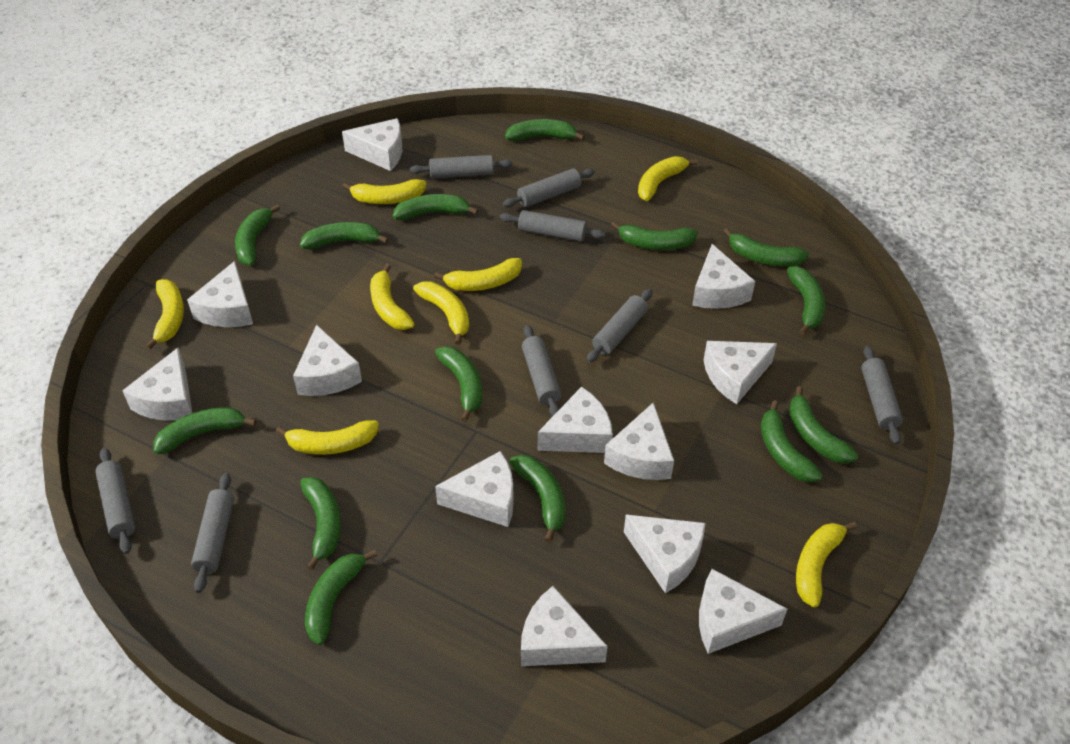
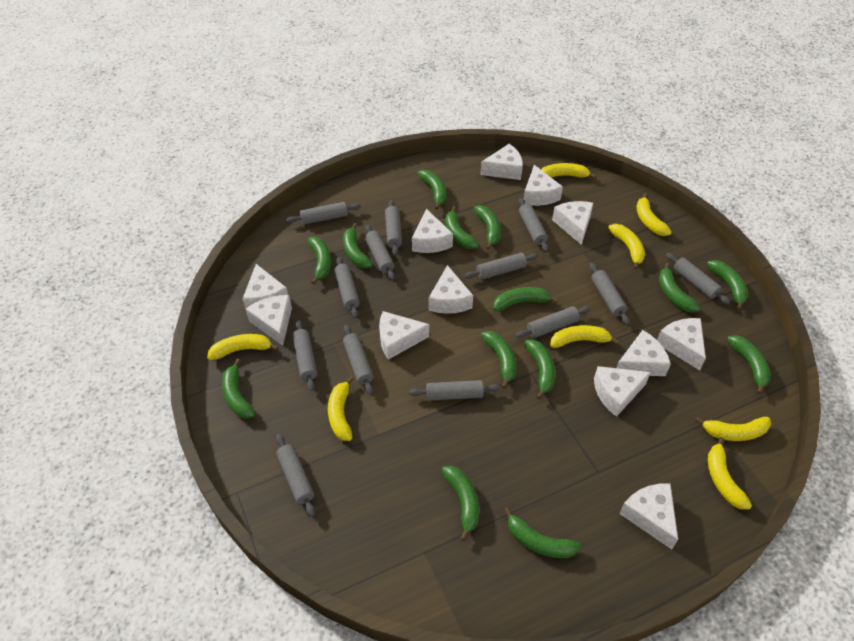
grey rolling pin: [95,448,136,554] [191,473,234,593] [410,155,513,178] [500,210,606,242] [503,169,595,207] [522,325,561,416] [587,289,653,363] [861,346,903,444] = 8 -> [276,434,315,517] [286,202,361,225] [292,320,317,391] [334,257,360,318] [343,325,373,395] [365,225,395,280] [385,200,402,256] [409,380,500,401] [464,253,538,280] [515,306,591,338] [519,198,548,252] [590,263,630,325] [666,253,730,304] = 13

